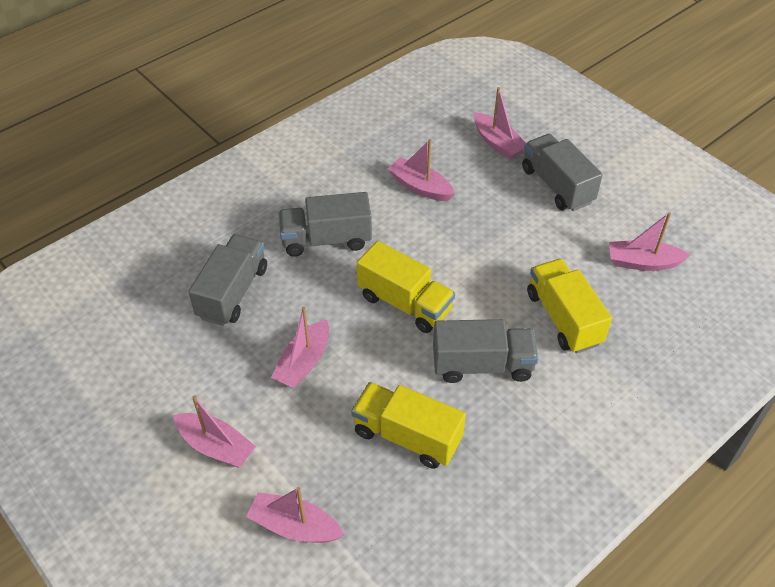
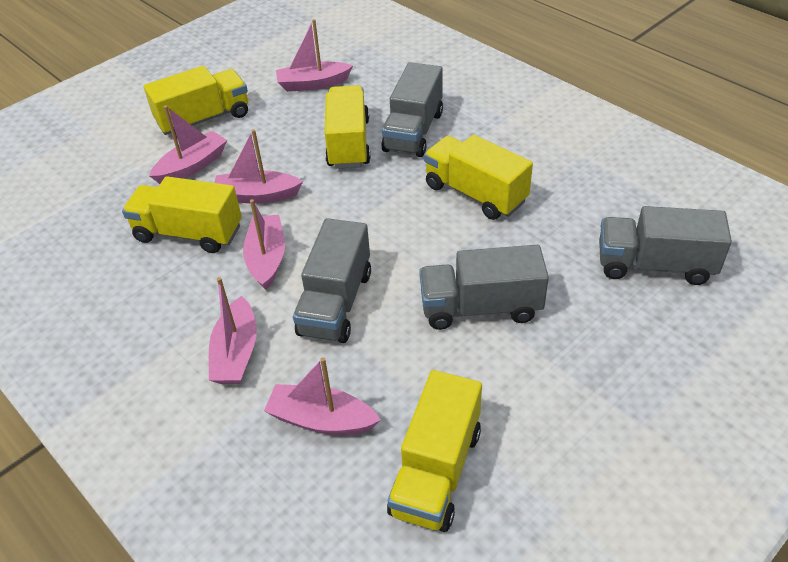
yellow truck: [351,382,466,469] [357,241,455,333] [527,259,612,353] = 3 -> [122,176,242,253] [144,66,248,137] [325,85,371,169] [387,370,482,532] [424,135,533,220] = 5

